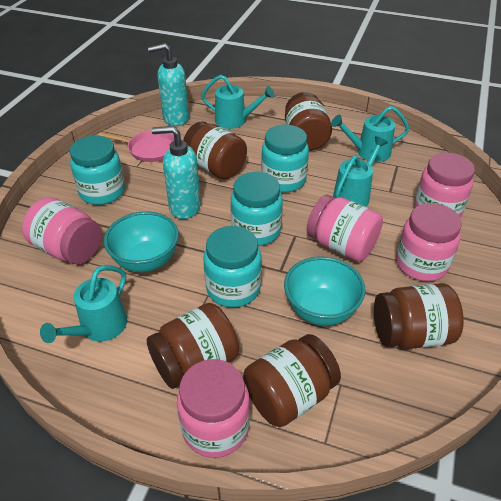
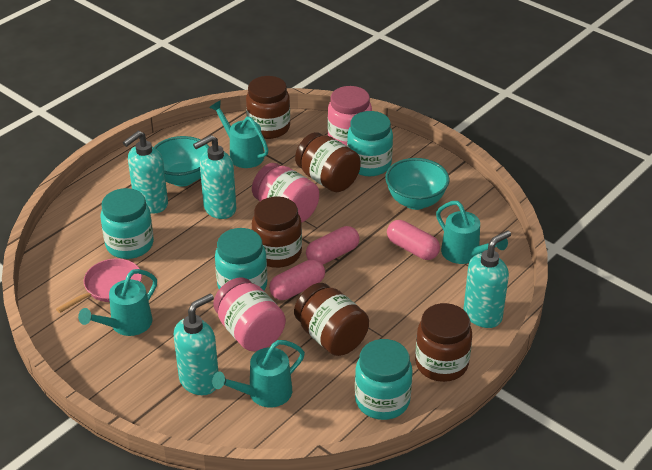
pink capsule: none = 0 -> [269,259,325,300] [306,226,360,264] [387,220,440,260] = 3
pink jar: [22,197,102,264] [177,359,250,458] [307,195,383,262] [396,203,462,281] [414,152,475,217] = 5 -> [213,277,286,351] [252,163,319,223] [328,86,372,146] = 3
turquoise soap dispenser: [148,43,189,126] [152,126,201,219] = 2 -> [123,131,168,214] [174,294,218,395] [193,135,236,219] [463,230,511,328] = 4

